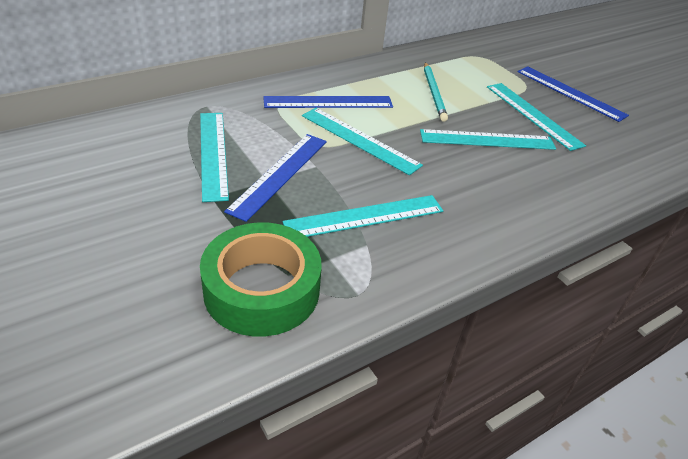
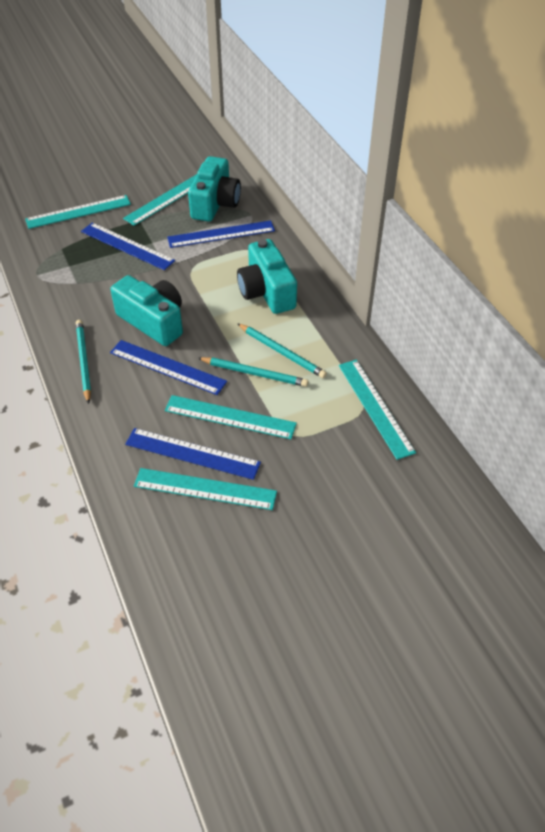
blue ruler: [224,134,327,222] [263,96,393,108] [517,66,629,122] = 3 -> [81,223,175,270] [110,340,227,395] [125,428,261,480] [167,220,275,248] = 4
green tape: [200,222,322,337] = 1 -> none = 0
turquoise camera: none = 0 -> [110,275,183,346] [188,156,241,222] [237,239,297,314] = 3
turquoise pencil: [424,62,448,122] = 1 -> [76,320,91,404] [198,357,308,387] [237,323,327,378] = 3

